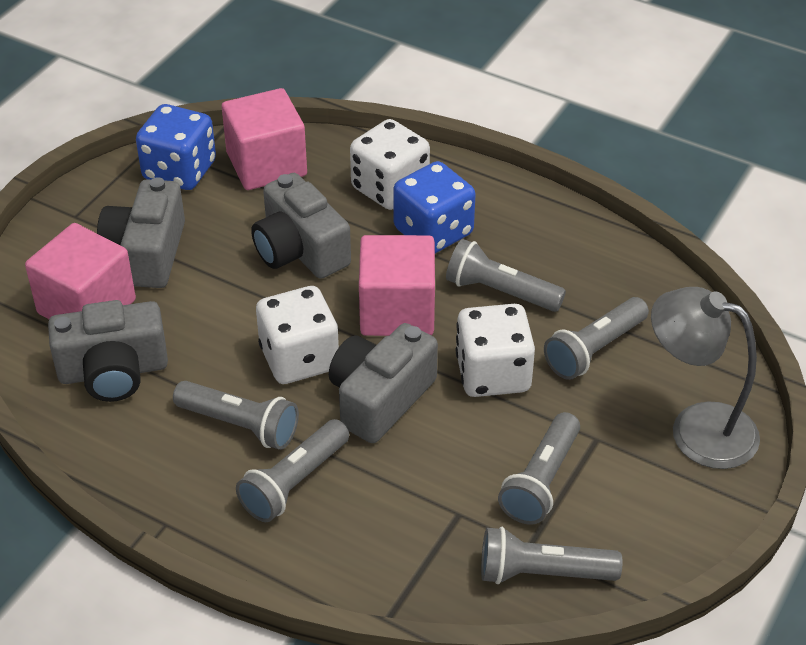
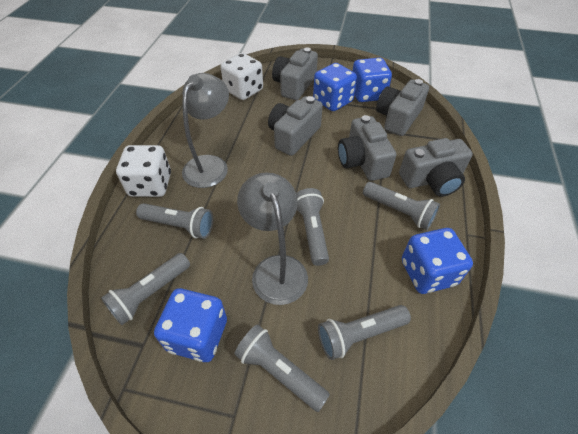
blue dice: [136,104,216,190] [393,161,475,253] = 2 -> [154,288,227,362] [313,63,357,111] [352,57,392,102] [402,228,473,294] = 4
grey camera: [48,300,168,402] [97,177,185,288] [251,173,351,279] [329,323,438,443] = 4 -> [268,96,323,156] [272,48,318,100] [338,115,396,181] [376,79,429,136] [399,138,473,197] = 5
grey lamp: [651,287,760,469] = 1 -> [182,73,229,188] [237,173,308,305] = 2
pink cube: [25,223,136,319] [222,88,307,190] [359,235,435,336] = 3 -> none = 0
white dice: [256,286,339,384] [350,119,430,210] [456,304,535,397] = 3 -> [116,145,171,197] [221,53,263,100] = 2

